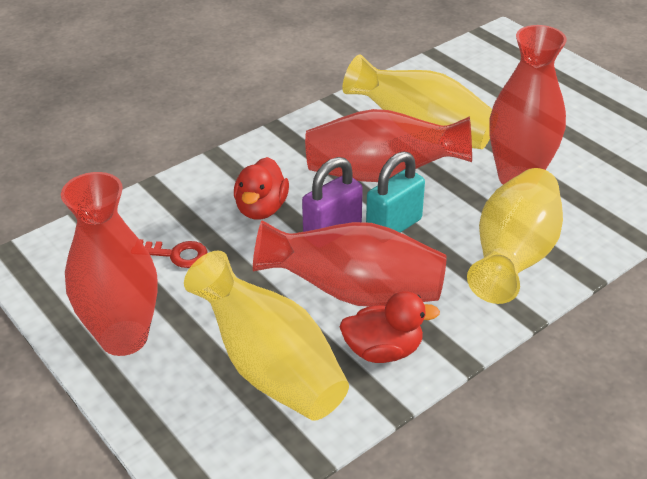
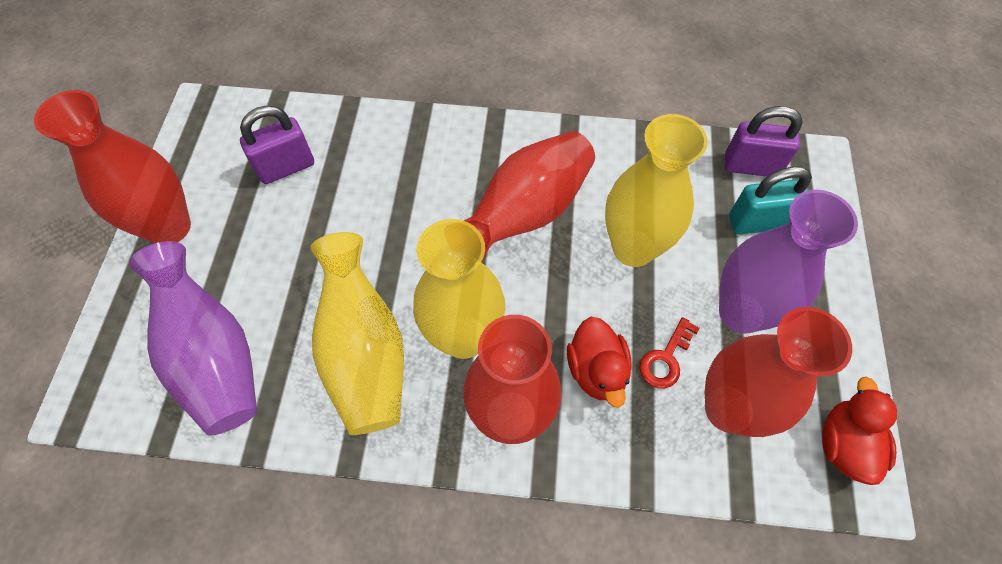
purple padlock: [302,157,363,232] = 1 -> [240,106,314,184] [725,106,803,177] = 2
purple vase: none = 0 -> [129,241,257,436] [719,190,858,334] = 2

